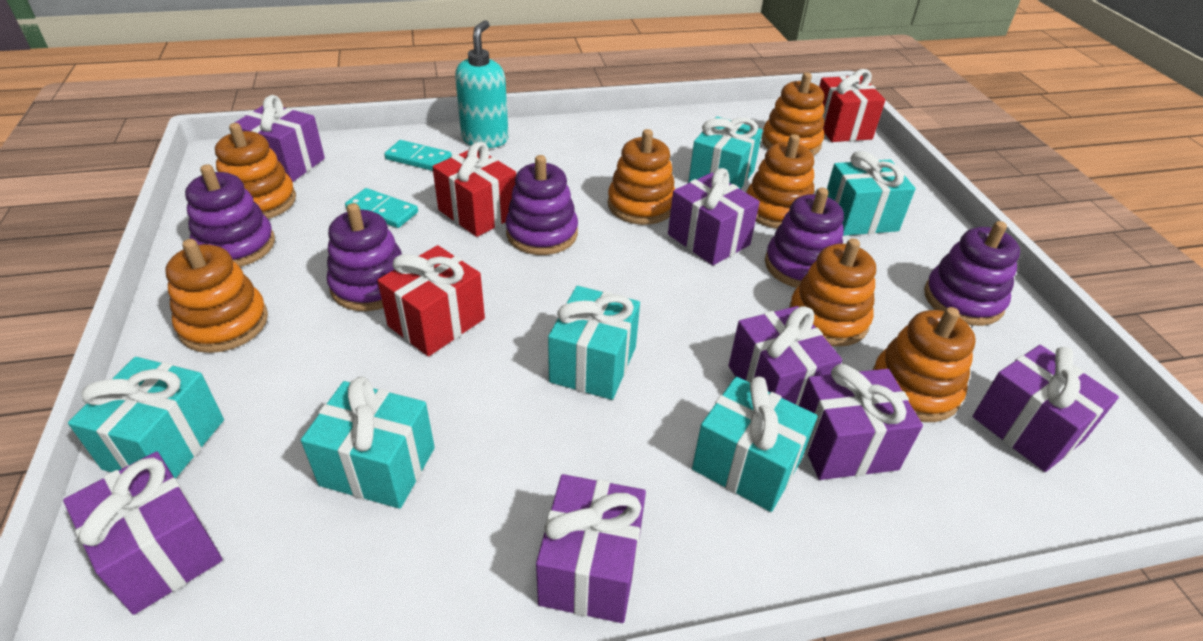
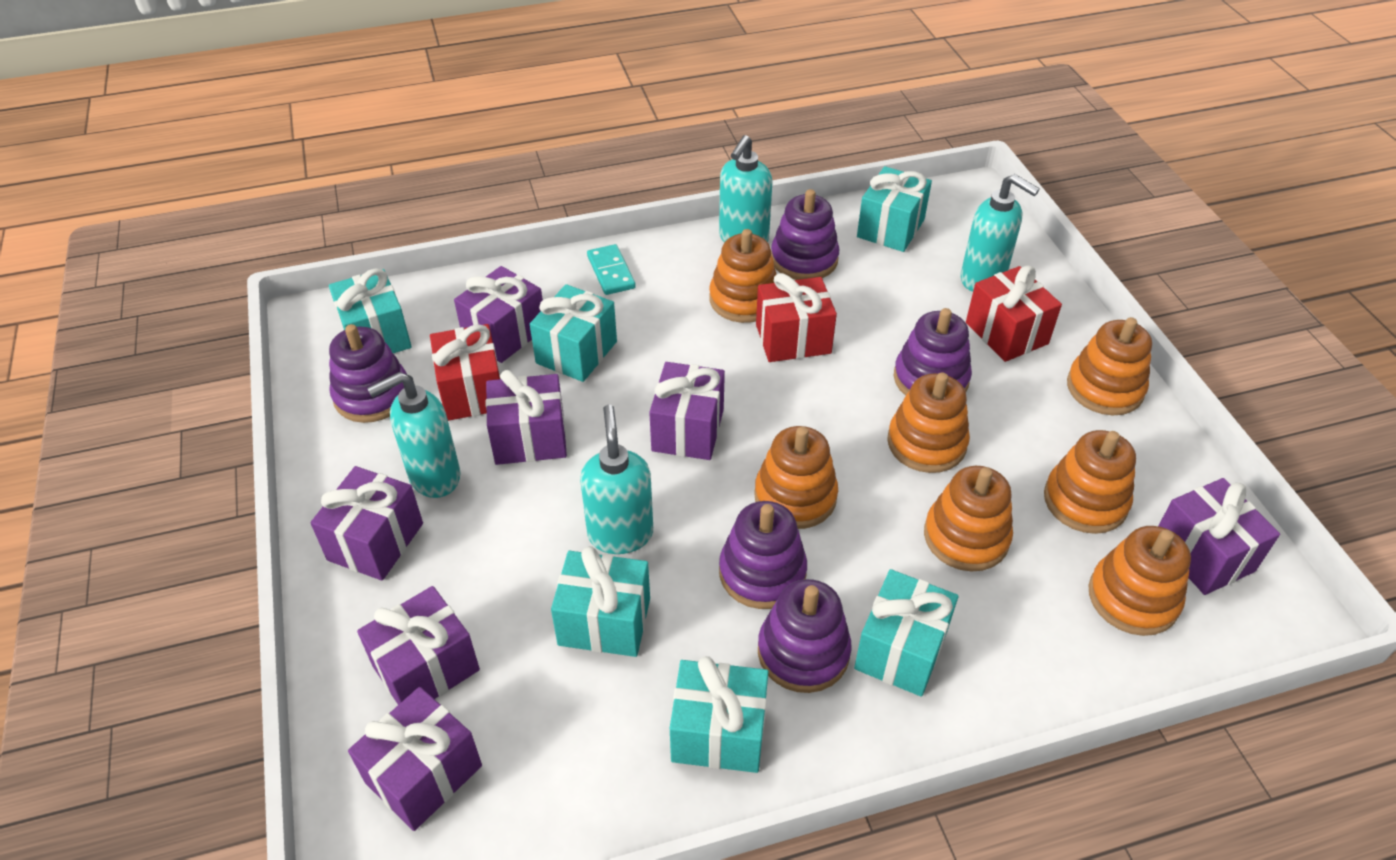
turquoise domino: [345,188,418,228] [384,140,452,171] = 2 -> [587,244,636,295] = 1
turquoise soap dispenser: [455,20,509,148] = 1 -> [367,372,460,498] [580,405,653,554] [719,135,772,242] [961,174,1040,292] = 4

